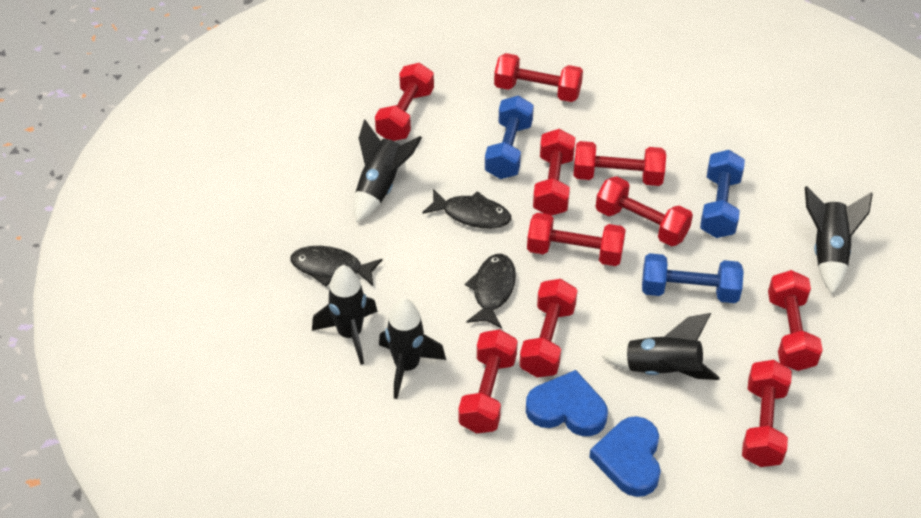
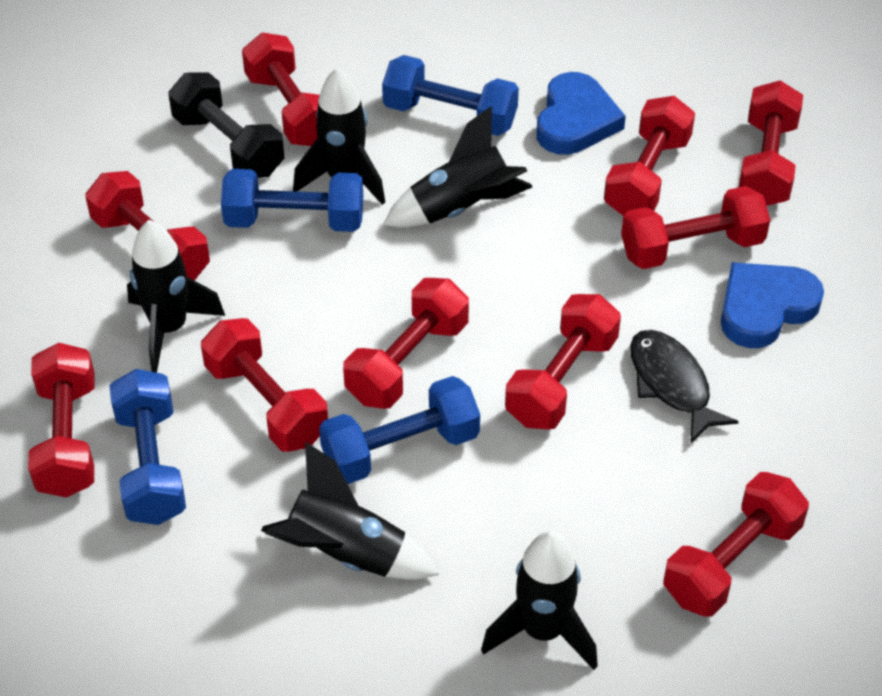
black dumbbell: none = 0 -> [168,72,285,178] = 1
black fish: [290,246,383,286] [422,189,511,229] [465,254,516,329] = 3 -> [630,330,739,443] = 1
blue dumbbell: [485,96,534,179] [642,253,744,303] [700,150,745,238] = 3 -> [109,369,186,525] [221,169,363,232] [319,376,480,484] [382,55,519,136] = 4

